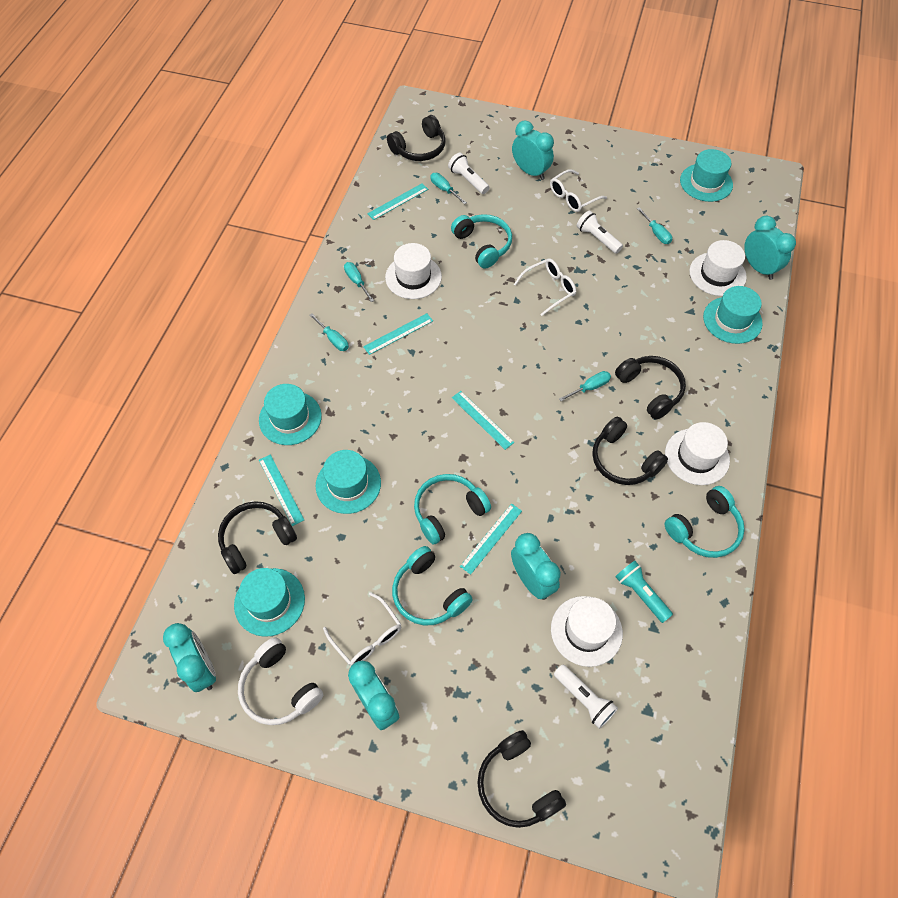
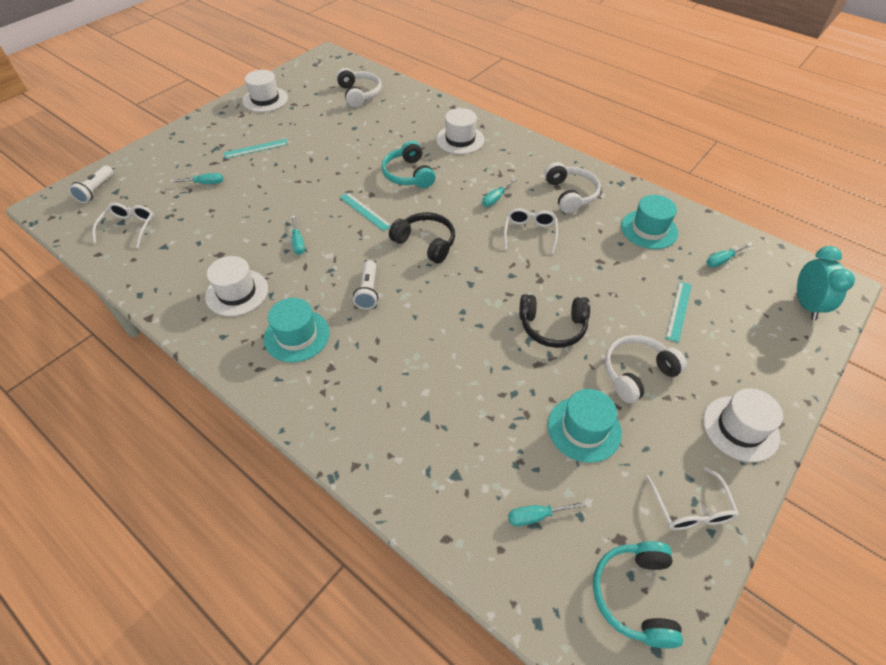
black headphones: [218,501,297,574] [387,115,446,161] [477,730,566,828] [592,417,668,485] [615,356,686,420] = 5 -> [389,212,455,264] [519,294,590,348] = 2
turquoise clock: [163,623,216,692] [348,661,399,730] [511,533,561,600] [512,121,554,180] [744,216,796,280] = 5 -> [797,246,855,320] = 1
turquoise flashlight: [615,561,673,623] = 1 -> none = 0
turquoise hat: [234,568,305,636] [259,384,322,445] [316,450,381,514] [680,149,733,202] [703,286,763,344] = 5 -> [264,298,330,362] [548,389,622,463] [621,195,678,249] = 3
turquoise headphones: [392,546,473,626] [414,474,491,545] [451,214,512,269] [665,486,745,558] = 4 -> [381,141,435,188] [593,541,683,648] = 2
turquoise ruler: [259,454,304,526] [363,313,433,355] [367,183,428,220] [452,391,514,450] [460,504,522,575] = 5 -> [224,139,288,158] [340,193,391,231] [666,281,692,343] = 3
white flashlight: [448,153,489,194] [554,664,618,729] [577,210,623,254] = 3 -> [69,165,113,203] [353,260,378,310] = 2
white headphones: [238,637,323,725] = 1 -> [336,68,382,107] [544,162,601,213] [604,335,687,403] = 3

